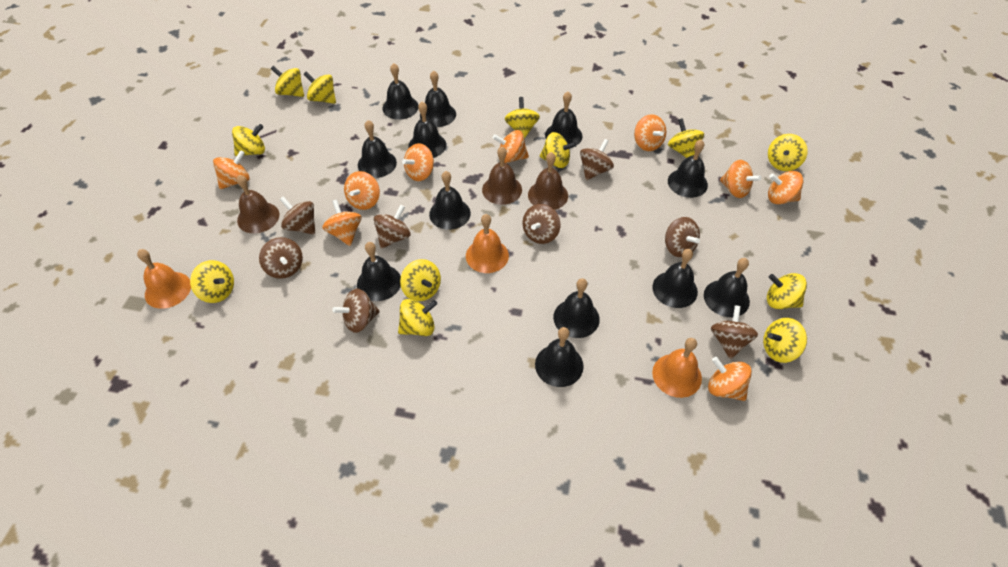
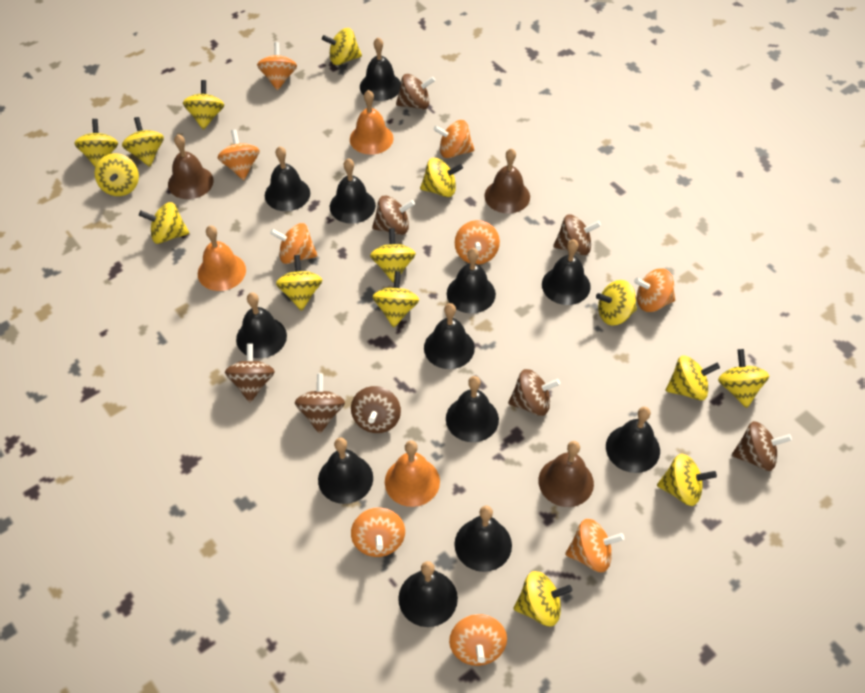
yellow spinning top: [190,260,234,303] [232,124,265,156] [271,66,304,97] [303,72,336,104] [398,299,437,336] [400,259,441,301] [505,97,540,139] [540,132,577,168] [668,118,704,158] [763,318,807,363] [767,273,807,309] [768,134,808,171] = 12 -> [74,119,118,167] [95,153,139,196] [122,117,164,167] [139,202,189,244] [183,80,224,130] [276,255,322,311] [322,28,362,65] [370,228,416,283] [373,271,419,327] [420,158,463,197] [514,571,572,627] [596,280,637,325] [657,454,717,506] [666,356,720,401] [718,349,769,408] = 15

